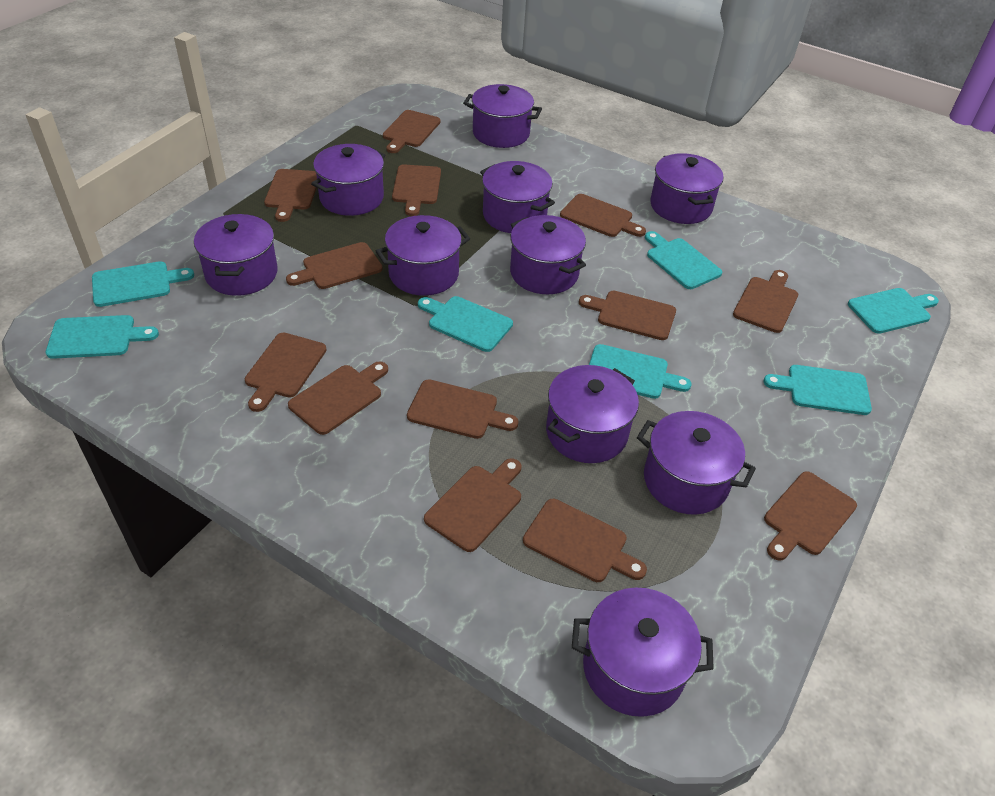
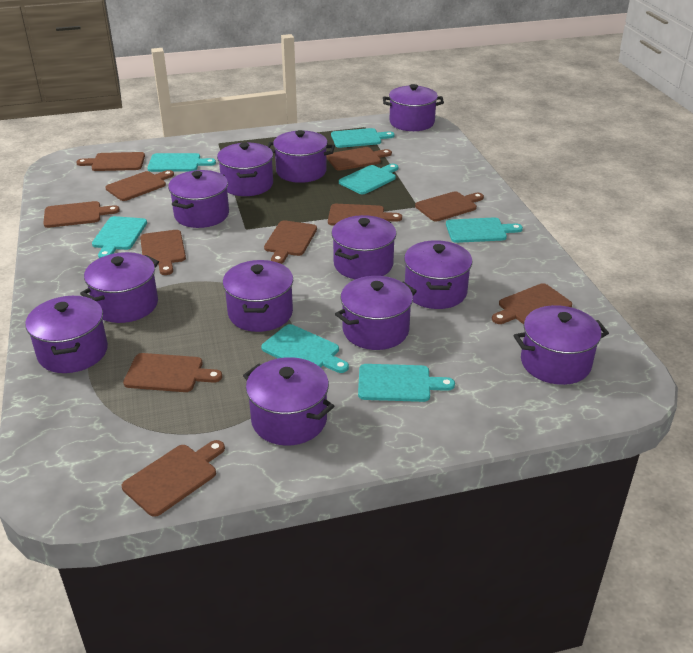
brown cutting board: [245,332,327,412] [264,169,317,222] [286,242,383,289] [288,361,388,435] [383,110,441,153] [392,165,441,216] [407,379,519,439] [424,458,521,552] [523,499,647,582] [560,194,646,237] [579,291,676,340] [733,270,798,333] [764,471,857,561] = 13 -> [43,201,120,228] [76,152,145,171] [105,170,174,201] [122,440,225,517] [123,353,222,392] [140,230,186,275] [264,220,317,264] [326,147,392,171] [328,204,402,226] [415,191,484,221] [492,283,572,324] = 11
purple pot: [194,214,278,296] [311,144,385,216] [376,215,470,296] [463,84,542,148] [480,161,555,233] [510,215,586,294] [546,365,639,463] [572,587,714,717] [637,411,756,515] [650,153,724,224] = 10 -> [25,296,108,373] [80,252,159,323] [168,170,229,228] [217,143,273,196] [223,260,293,332] [243,357,334,445] [267,130,335,183] [331,215,396,279] [335,276,417,350] [383,84,444,131] [404,240,472,309] [513,305,609,385] = 12

